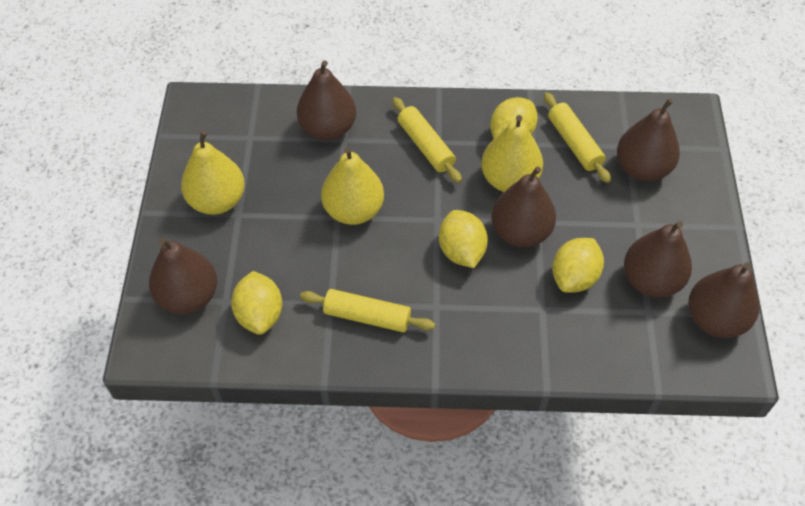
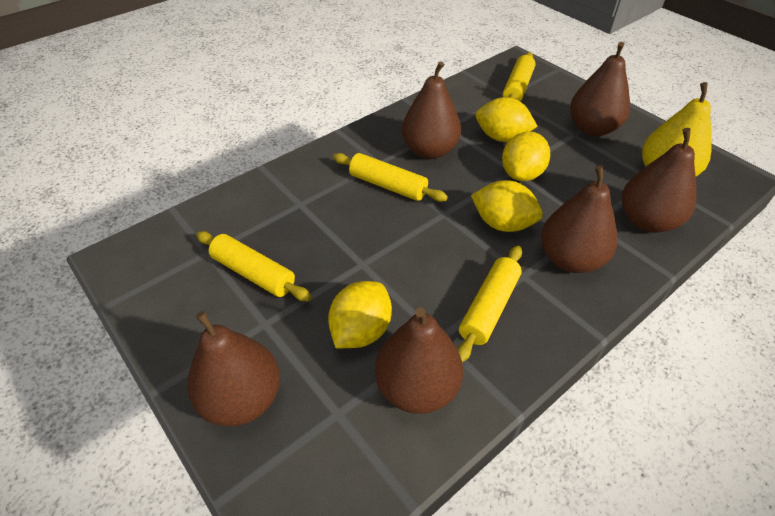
yellow pear: [181,131,245,215] [321,147,384,225] [481,115,543,192] = 3 -> [642,82,711,177] = 1
yellow rolling pin: [300,289,435,332] [392,97,462,183] [544,93,611,183] = 3 -> [196,231,311,301] [333,153,448,202] [457,246,522,362] [503,52,536,101] = 4

